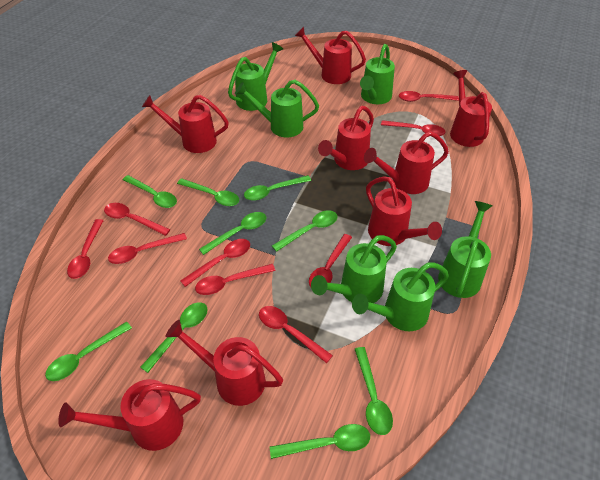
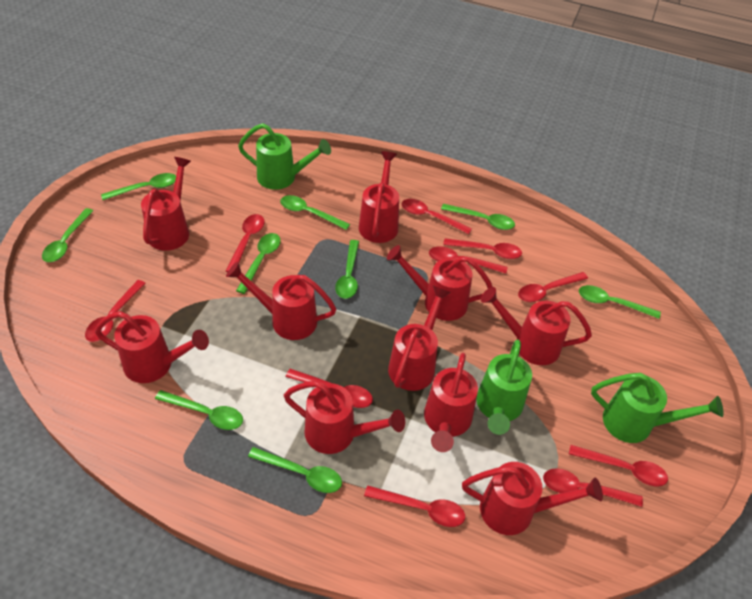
green watering can: [228,42,283,111] [235,80,319,138] [311,235,397,303] [352,262,449,331] [360,44,395,104] [438,201,492,298] = 6 -> [238,123,331,190] [476,339,532,435] [591,373,723,443] = 3
red spoon: [67,219,104,279] [104,203,170,236] [108,233,187,264] [180,239,250,287] [195,264,275,295] [259,306,333,363] [309,234,352,287] [381,120,446,136] [399,91,459,102] = 9 -> [85,280,146,342] [226,214,264,272] [286,369,373,408] [364,485,465,527] [402,199,472,234] [429,246,507,274] [443,238,522,259] [518,272,588,302] [543,468,643,507] [569,445,668,486] = 10
red watering can: [58,379,201,451] [142,95,229,153] [166,320,283,406] [295,26,366,84] [318,106,374,170] [364,131,449,194] [366,176,442,246] [450,70,492,147] = 8 -> [95,311,209,383] [141,157,191,251] [226,262,336,340] [284,381,405,454] [359,151,399,243] [387,245,493,321] [388,286,451,391] [424,353,478,452] [462,462,603,535] [481,287,592,365] = 10

